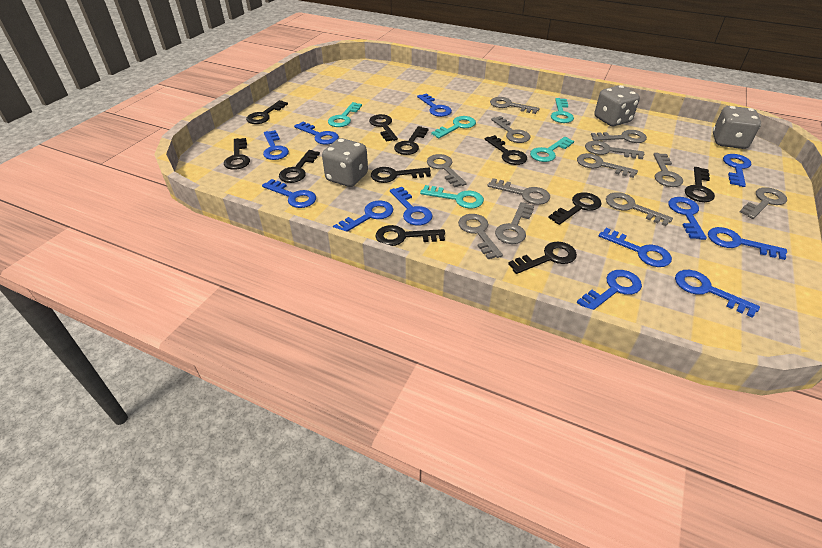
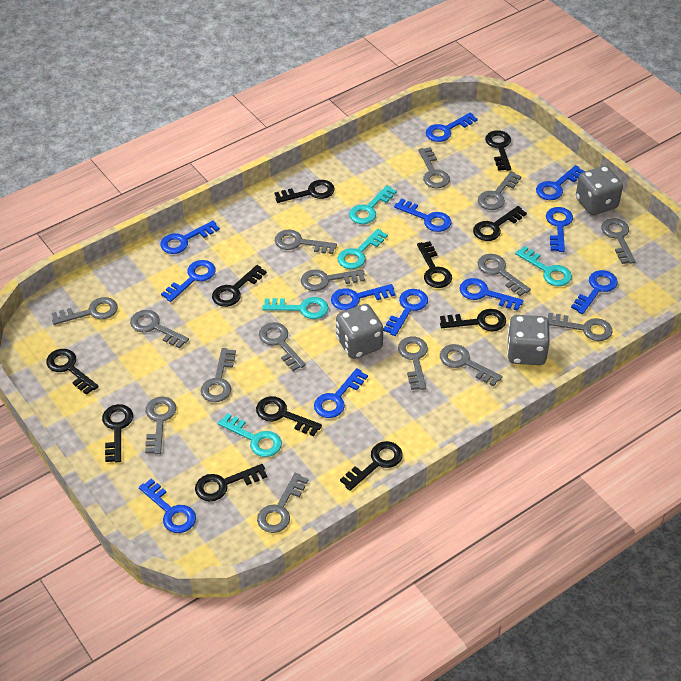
grey key: [427,154,467,188] [458,214,503,259] [487,178,550,205] [490,97,540,114] [491,116,530,143] [495,202,534,244] [577,153,638,178] [585,141,644,159] [591,130,647,143] [606,192,673,226] [654,153,683,187] [740,187,787,219] = 12 -> [52,297,118,325] [130,310,189,348] [145,397,176,454] [201,348,236,402] [257,473,308,533] [259,322,306,371] [275,230,337,254] [301,269,365,291] [398,337,428,390] [418,147,450,188] [440,344,503,386] [478,171,522,210] [478,254,531,296] [548,313,613,341] [602,218,636,264] = 15

